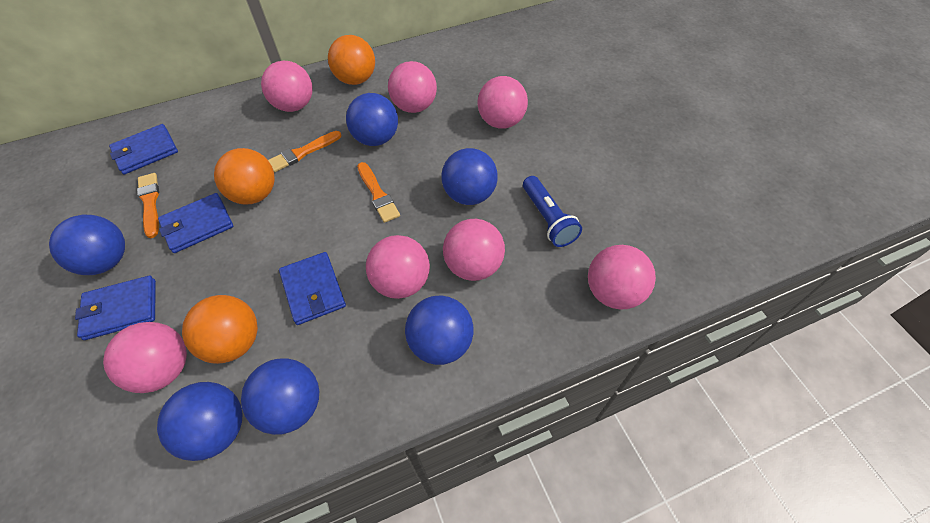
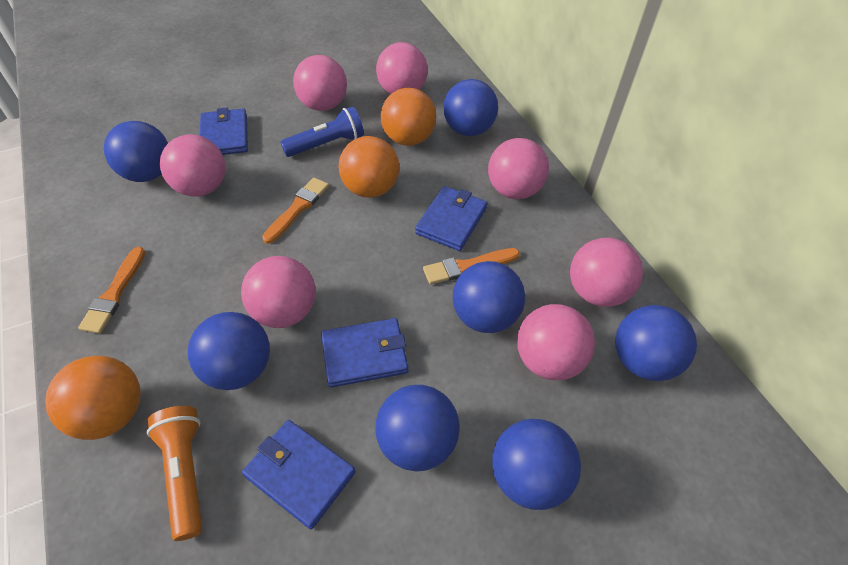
blue ball: [49,215,125,275] [157,382,243,461] [241,358,319,435] [346,93,398,146] [405,295,473,365] [442,148,498,205] = 6 -> [104,121,168,182] [188,312,270,390] [376,385,460,471] [443,79,498,136] [453,261,525,333] [492,419,581,510] [615,305,697,381] = 7
orange flashlight: none = 0 -> [147,406,202,541] = 1

